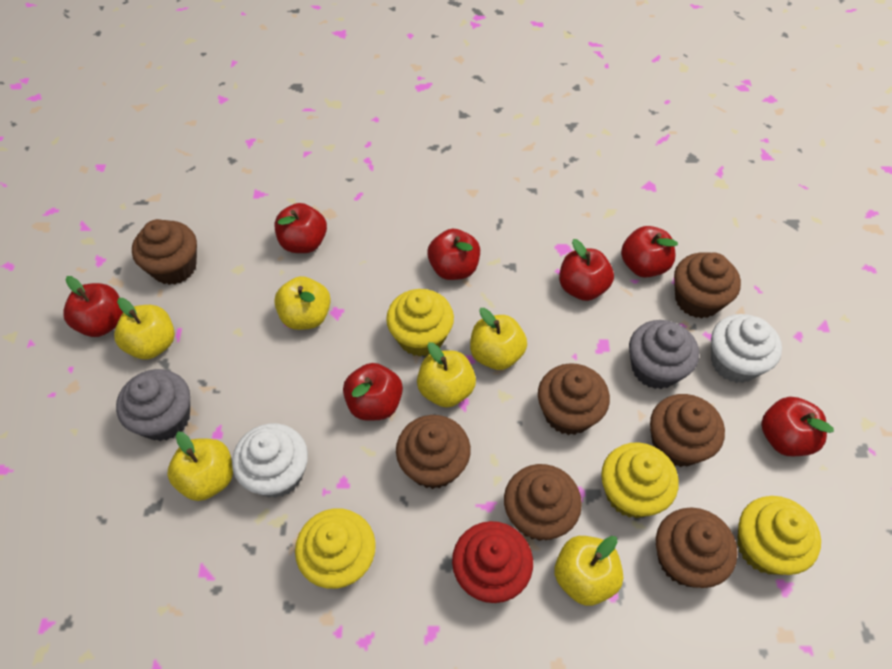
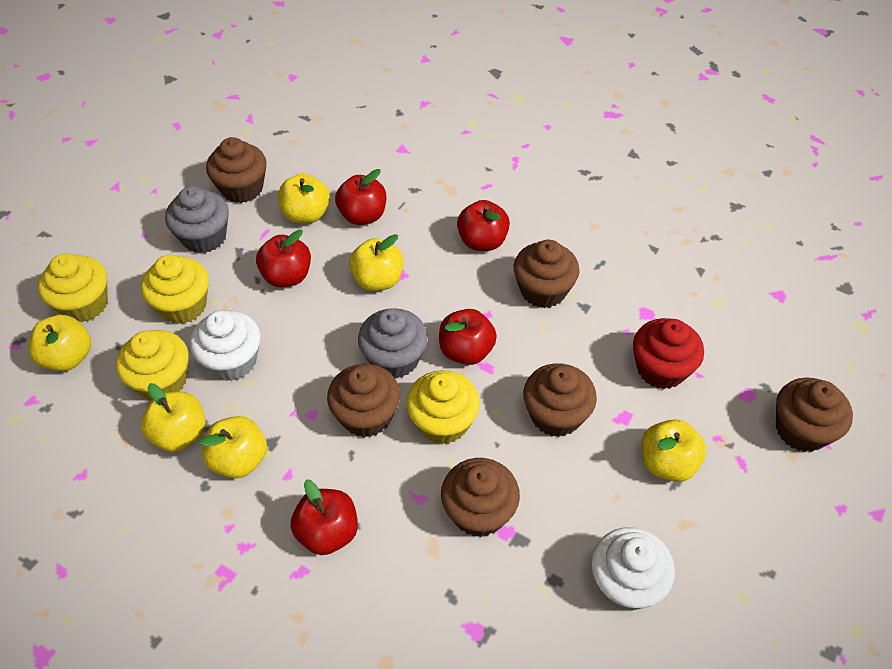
brown cupcake: [132,219,197,285] [396,415,471,489] [504,464,582,541] [538,363,610,435] [650,394,725,467] [656,507,738,588] [674,252,741,318] = 7 -> [206,137,267,203] [327,364,401,438] [441,458,520,537] [513,240,579,308] [523,363,597,437] [776,377,853,452] = 6
red apple: [63,276,123,337] [274,203,327,253] [343,363,403,421] [427,229,480,280] [559,239,614,301] [621,226,678,278] [761,397,834,456] = 7 -> [256,230,311,287] [291,479,358,555] [335,169,386,225] [439,309,497,365] [457,200,510,251] = 5

